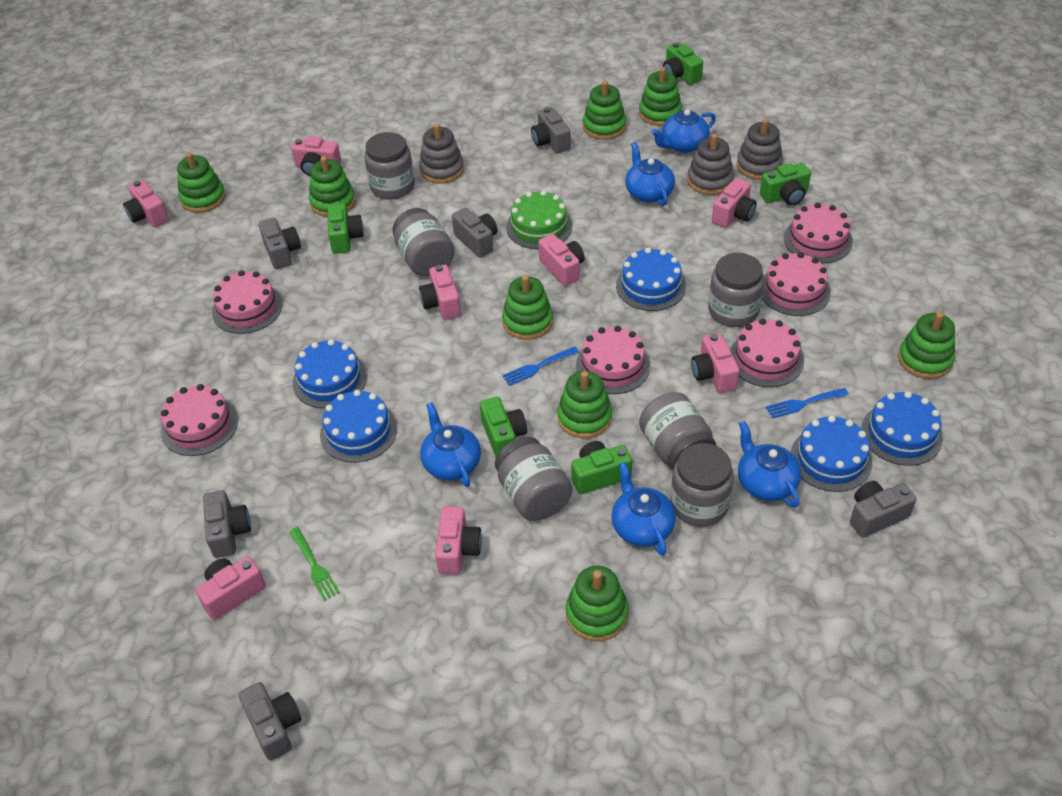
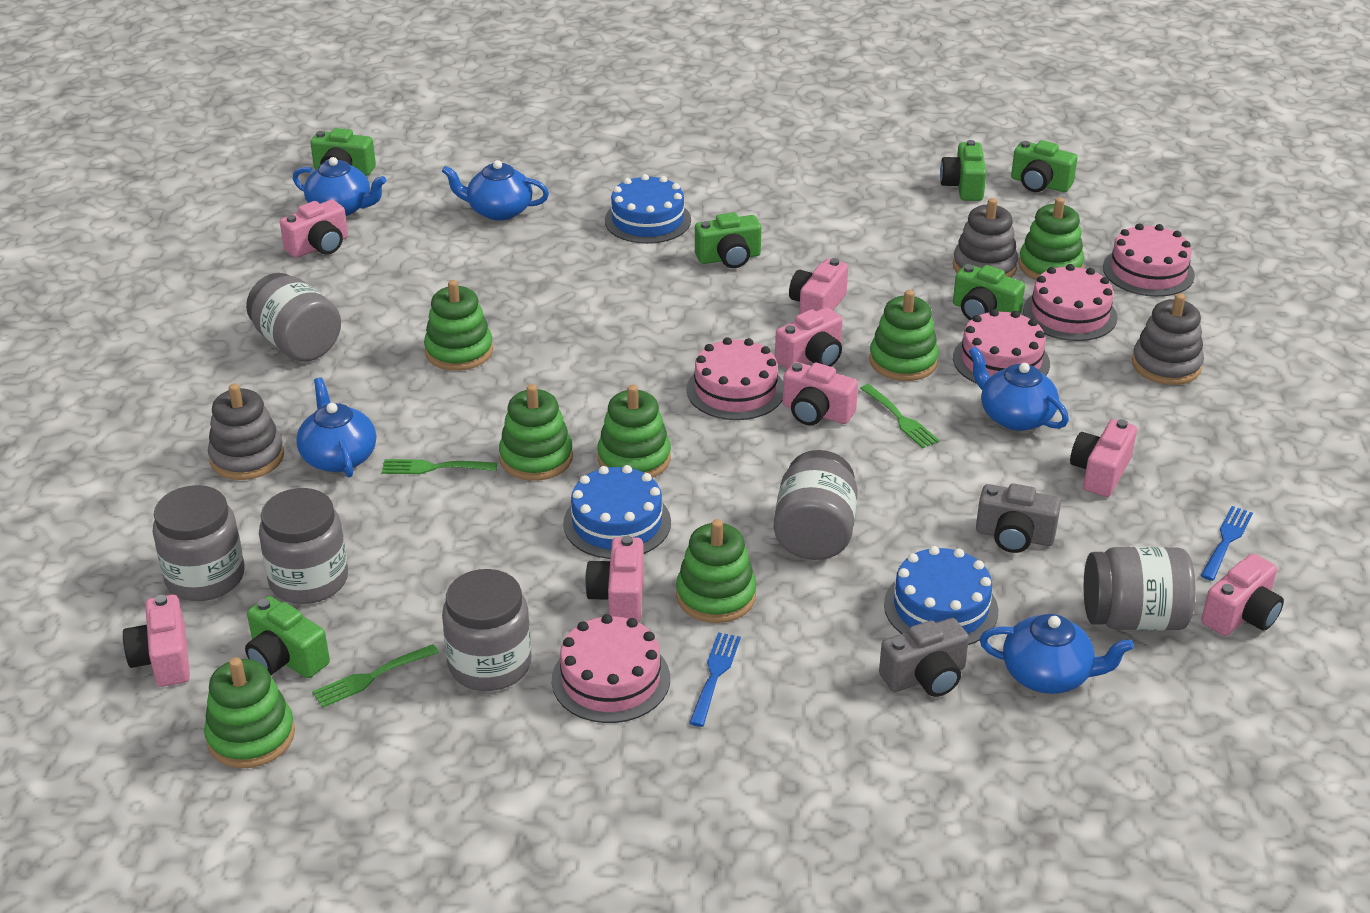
blue cake: [292,339,367,408] [320,390,397,463] [616,248,686,311] [791,415,872,492] [861,391,943,466] = 5 -> [563,465,671,559] [605,174,691,244] [884,546,999,645] = 3
green cake: [506,190,572,249] = 1 -> none = 0
green camera: [328,202,364,254] [480,397,527,457] [571,441,632,494] [663,42,703,85] [760,163,811,205] = 5 -> [245,596,330,678] [310,128,376,176] [695,212,761,268] [940,140,987,201] [953,264,1025,320] [1011,140,1077,192] = 6
green fork: [289,527,340,601] = 1 -> [312,644,439,708] [382,459,497,474] [860,384,939,448] = 3
green stacking toy: [177,152,226,213] [309,156,356,217] [502,275,553,340] [557,371,612,438] [566,566,629,641] [583,81,626,140] [639,67,682,126] [898,312,955,379] = 8 -> [204,657,295,768] [424,280,493,371] [499,384,573,481] [597,385,671,478] [676,519,757,623] [869,290,939,381] [1019,197,1084,280] = 7
grey camera: [203,490,251,558] [239,682,301,761] [259,218,301,269] [452,208,498,258] [531,107,571,153] [850,481,916,538] = 6 -> [879,618,969,697] [976,483,1061,553] = 2
pink cake: [161,384,238,456] [212,270,282,334] [576,326,650,394] [730,319,804,387] [762,252,831,316] [784,203,853,263] = 6 -> [552,614,670,723] [686,337,783,420] [953,309,1050,384] [1023,264,1117,341] [1103,223,1195,297] = 5

